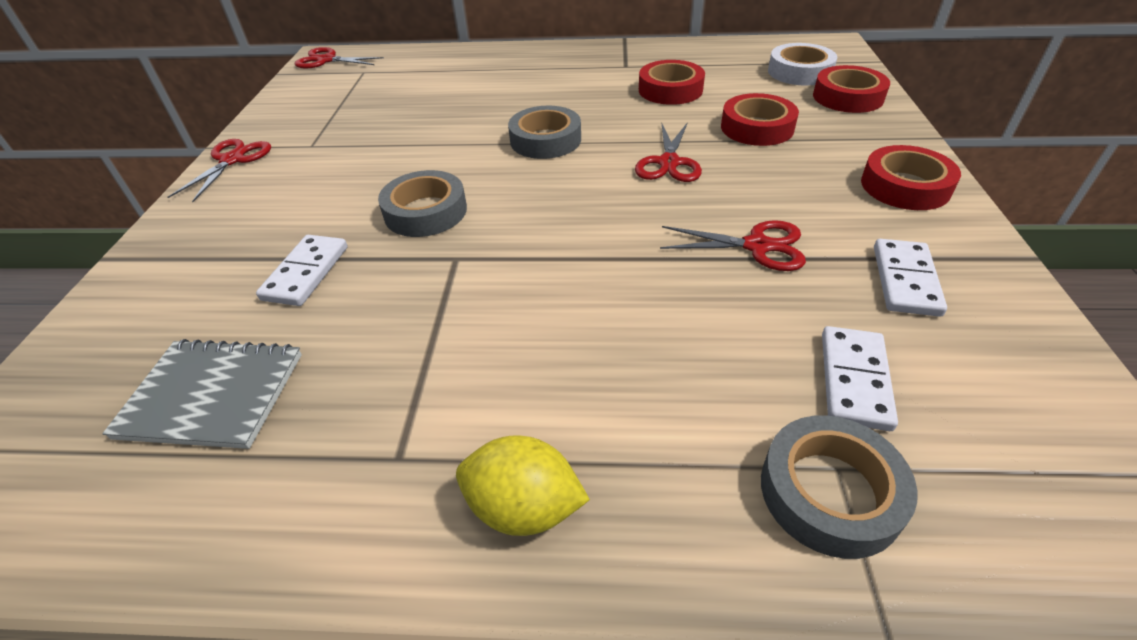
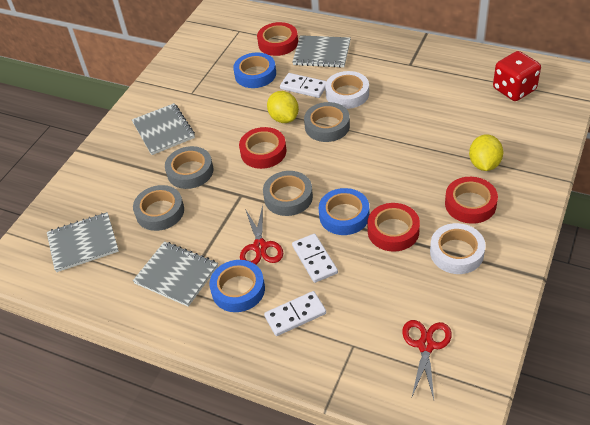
blue tape: none = 0 -> [209,260,265,312] [233,53,276,88] [319,188,369,235] = 3
grey notebook: [102,339,302,449] = 1 -> [47,212,119,272] [132,103,195,155] [133,241,218,307] [292,35,351,68] = 4
grey tape: [378,170,467,237] [508,106,581,159] [761,415,918,559] = 3 -> [133,185,184,231] [165,146,214,189] [263,171,313,216] [304,102,350,142] = 4
red dice: none = 0 -> [493,51,541,101] = 1
red scissors: [168,139,271,202] [295,47,384,69] [635,122,702,182] [660,220,806,271] = 4 -> [240,205,283,265] [402,320,452,399] = 2
white tape: [768,43,837,86] = 1 -> [325,71,369,109] [430,223,486,274] = 2
yellow lemon: [456,435,590,536] = 1 -> [267,91,299,123] [469,134,503,171] = 2

